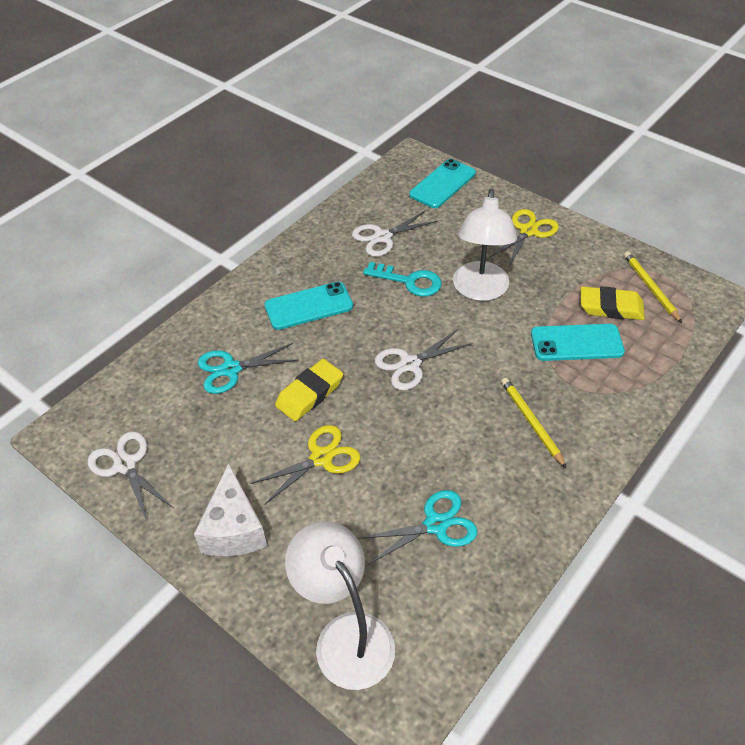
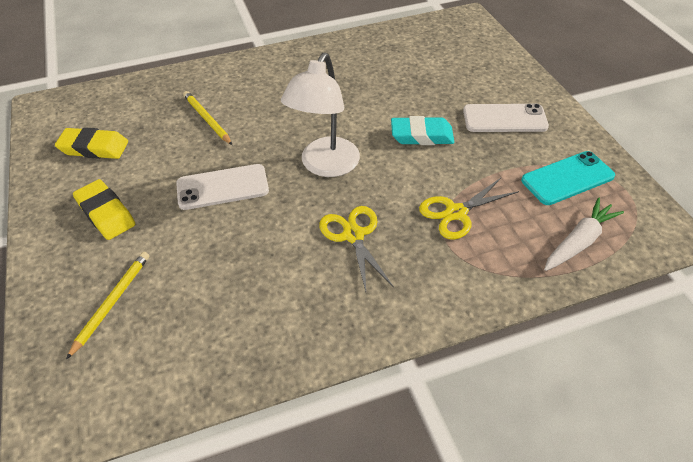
turquoise eraser: none = 0 -> [391,116,455,145] = 1
turquoise key: [363,262,442,297] = 1 -> none = 0
turquoise phone: [264,282,353,330] [409,159,476,208] [531,324,625,361] = 3 -> [521,151,615,205] = 1
turquoise scissors: [198,343,299,394] [357,490,477,565] = 2 -> none = 0
white carrot: none = 0 -> [544,197,624,271] = 1
white cheese: [194,463,267,556] = 1 -> none = 0
white lamp: [285,521,395,690] [453,189,517,301] = 2 -> [281,53,360,177] = 1
white phone: none = 0 -> [176,164,269,210] [463,104,549,132] = 2
white scissors: [87,431,173,521] [352,210,438,257] [375,329,473,390] = 3 -> none = 0

